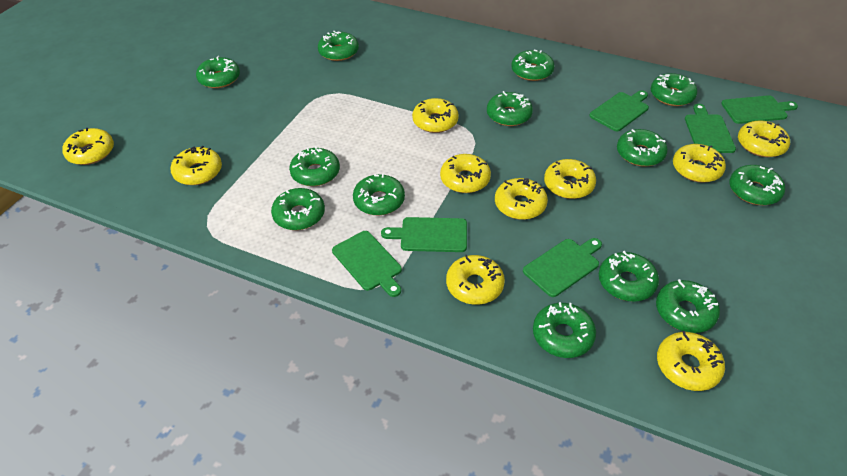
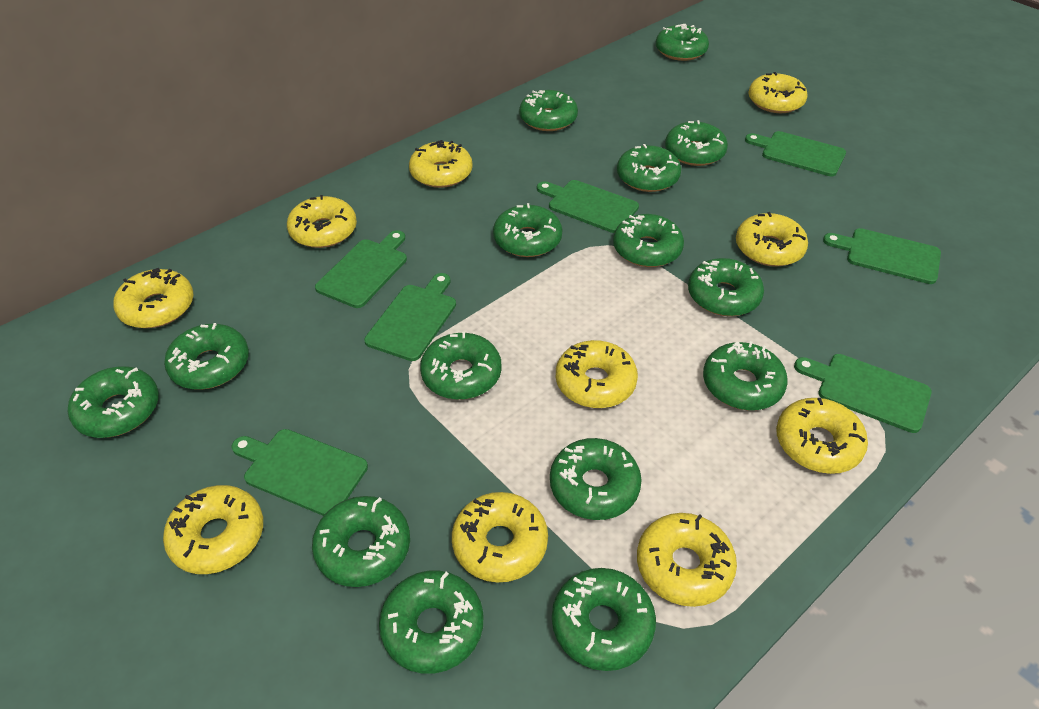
green cutting board: [332,231,402,297] [381,217,467,252] [523,238,602,297] [589,90,649,131] [685,104,736,153] [721,95,798,124] = 6 -> [231,429,368,516] [315,230,407,308] [364,273,456,361] [537,180,639,233] [745,131,846,176] [794,354,932,433] [823,228,941,284] = 7
green donut: [196,56,240,88] [271,188,325,230] [289,146,340,186] [318,31,359,61] [353,174,405,215] [487,91,533,126] [511,49,555,81] [533,302,596,358] [599,251,659,302] [617,129,668,167] [651,73,698,106] [656,279,720,333] [729,165,785,205] = 13 -> [68,366,159,438] [164,323,249,390] [312,496,410,587] [379,570,483,674] [420,332,502,400] [493,203,562,257] [519,90,578,131] [550,438,642,520] [552,568,656,671] [613,214,684,267] [617,144,681,192] [656,24,709,61] [665,120,728,166] [688,258,764,316] [703,341,788,410] = 15

